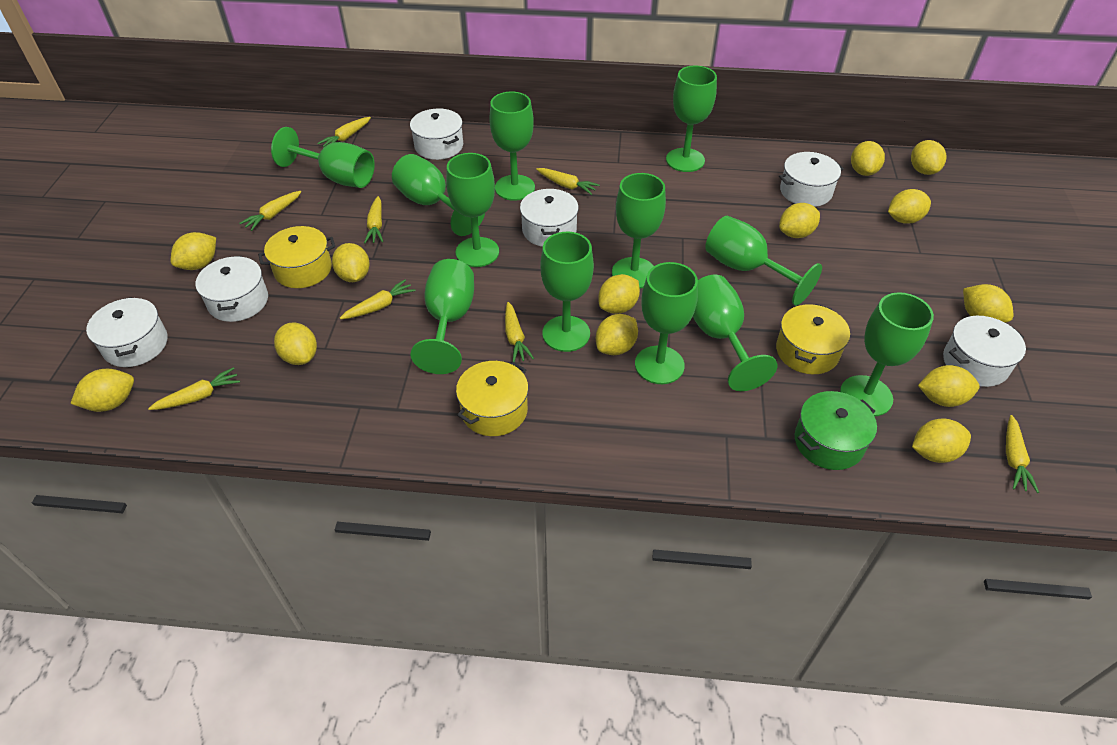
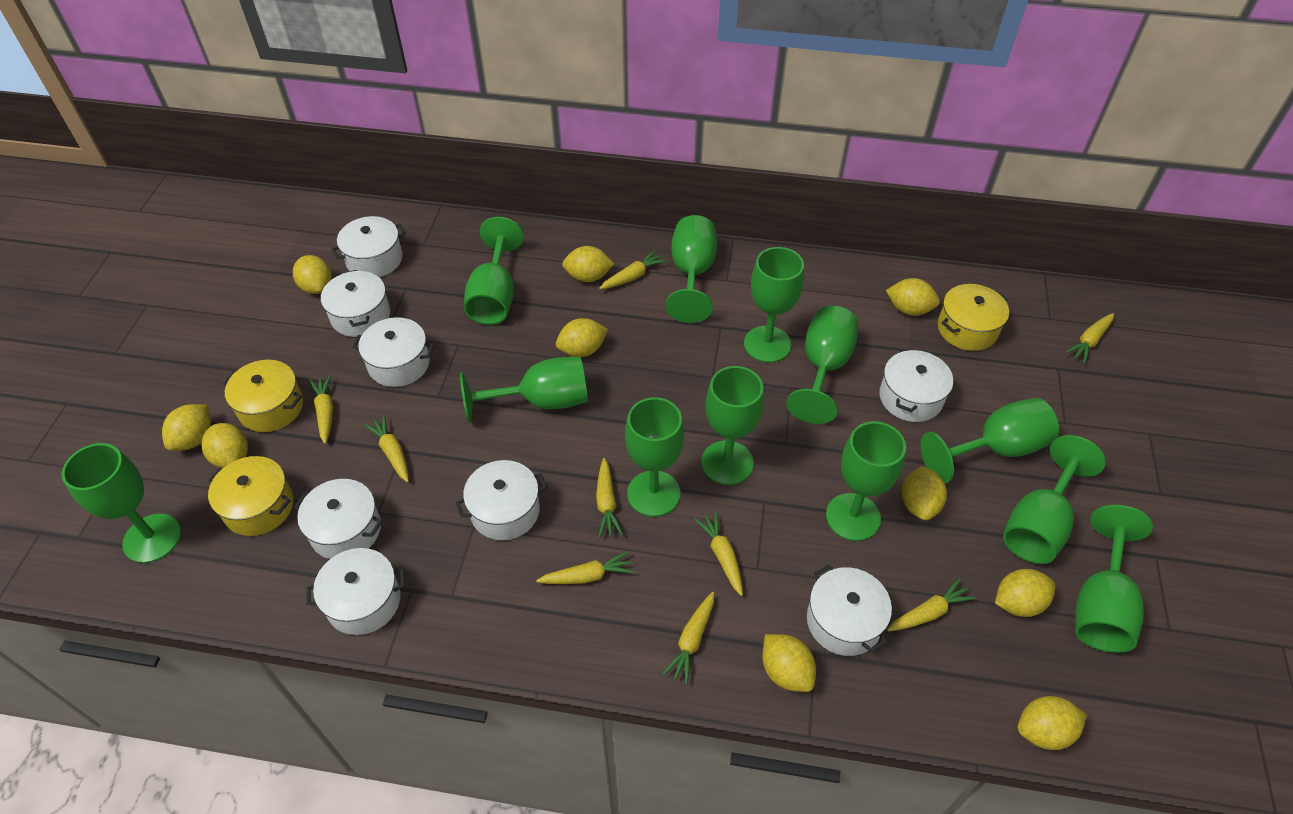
green pot: [795,391,877,470] = 1 -> none = 0
white pot: [86,297,168,367] [195,256,268,322] [410,109,463,160] [520,189,579,247] [779,152,844,207] [943,316,1026,387] = 6 -> [294,479,382,559] [307,548,405,635] [321,270,390,337] [331,216,406,277] [353,317,434,387] [456,460,547,540] [807,564,892,656] [879,349,953,422] = 8
yellow carrot: [148,367,240,410] [239,191,301,231] [317,117,371,147] [340,279,416,319] [364,196,383,243] [505,302,534,362] [536,168,600,195] [1006,415,1039,493] = 8 -> [309,375,333,444] [364,415,409,482] [536,551,634,584] [596,458,623,538] [599,250,667,289] [663,592,714,684] [694,511,743,596] [887,578,976,631] [1065,313,1114,363] = 9
yellow lemon: [70,369,134,412] [171,232,216,270] [274,323,317,365] [332,243,370,282] [596,314,638,355] [598,274,640,314] [779,203,820,238] [851,141,885,176] [888,189,931,224] [911,140,947,175] [912,418,971,463] [918,365,980,407] [963,284,1013,323] = 13 -> [162,404,211,451] [201,423,248,468] [293,255,332,294] [556,318,608,357] [562,246,614,282] [762,634,816,692] [886,278,940,316] [902,466,947,520] [995,569,1055,617] [1018,696,1087,750] = 10

